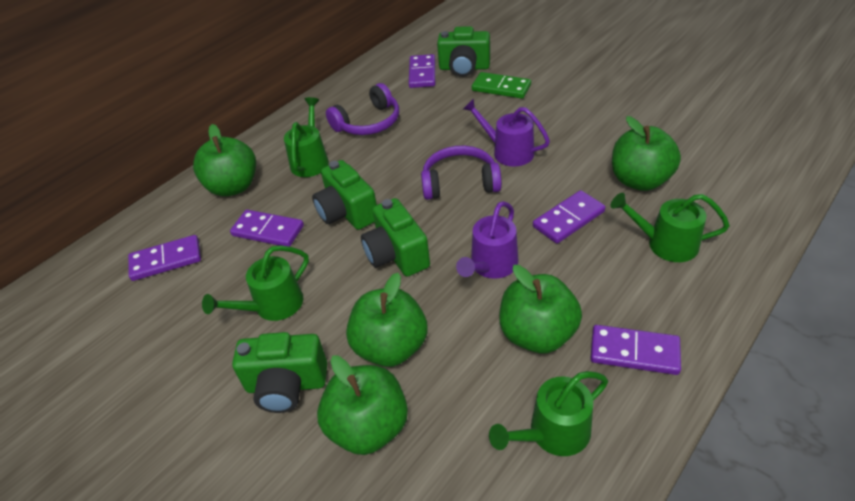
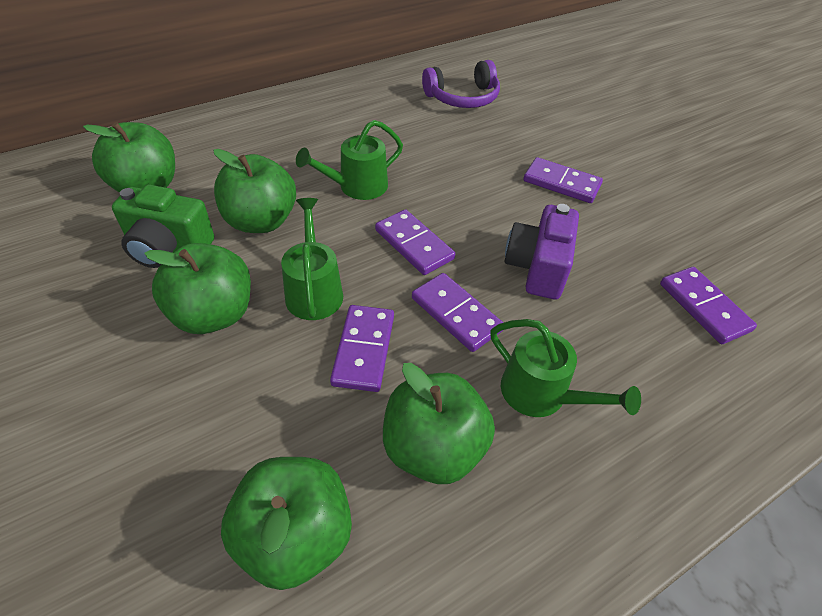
green camera: [232,332,327,413] [312,160,377,230] [361,198,430,277] [437,26,490,77] = 4 -> [112,185,214,268] = 1
green domino: [472,72,531,99] = 1 -> none = 0
green watering can: [202,245,309,321] [284,97,329,177] [489,371,608,456] [610,193,730,262] = 4 -> [281,198,343,320] [296,120,403,200] [490,319,641,417] = 3
purple camera: none = 0 -> [505,204,579,299] = 1
purple headphones: [326,83,399,135] [421,146,502,200] = 2 -> [422,60,500,108] = 1
purple watering can: [456,201,518,279] [463,98,550,167] = 2 -> none = 0

